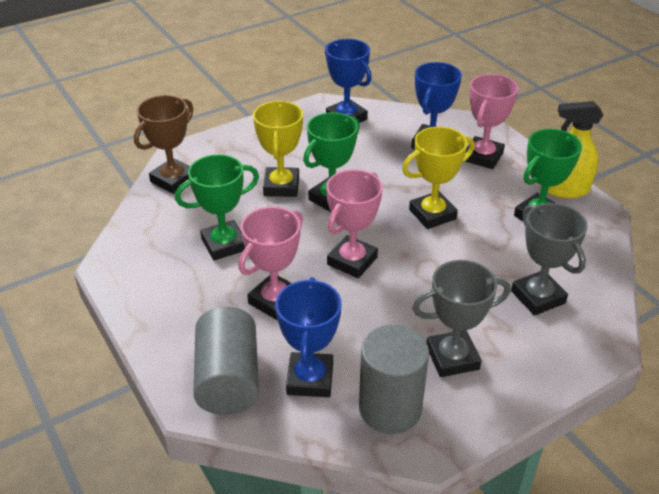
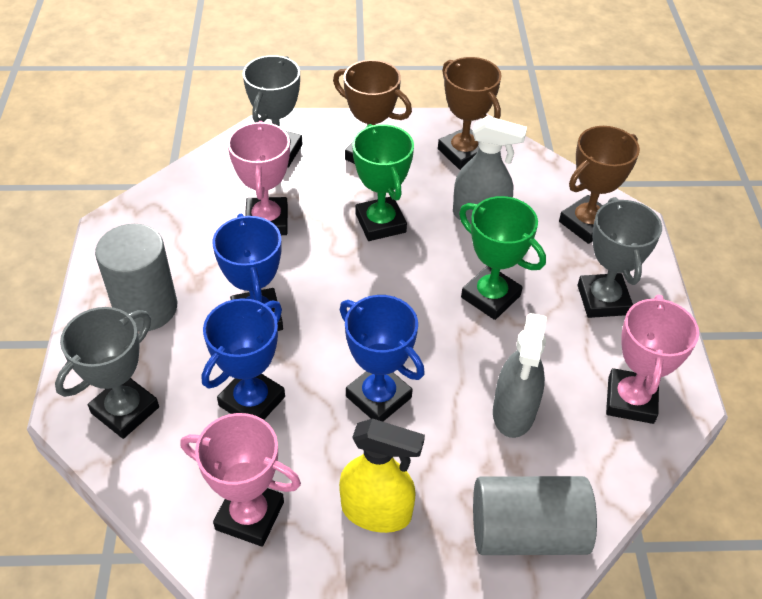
brown trophy: [134,95,193,194] = 1 -> [333,60,412,164] [438,57,502,170] [559,126,640,244] = 3
green trophy: [175,154,259,261] [303,112,360,212] [514,129,582,221] = 3 -> [352,124,414,241] [459,196,546,320] = 2
grey spray bottle: none = 0 -> [453,116,527,224] [493,313,547,438] = 2
grey trophy: [412,260,510,377] [511,203,588,316] = 2 -> [55,307,159,439] [243,55,302,168] [578,197,662,318] = 3
yellow trophy: [253,101,303,197] [402,127,475,229] = 2 -> none = 0

